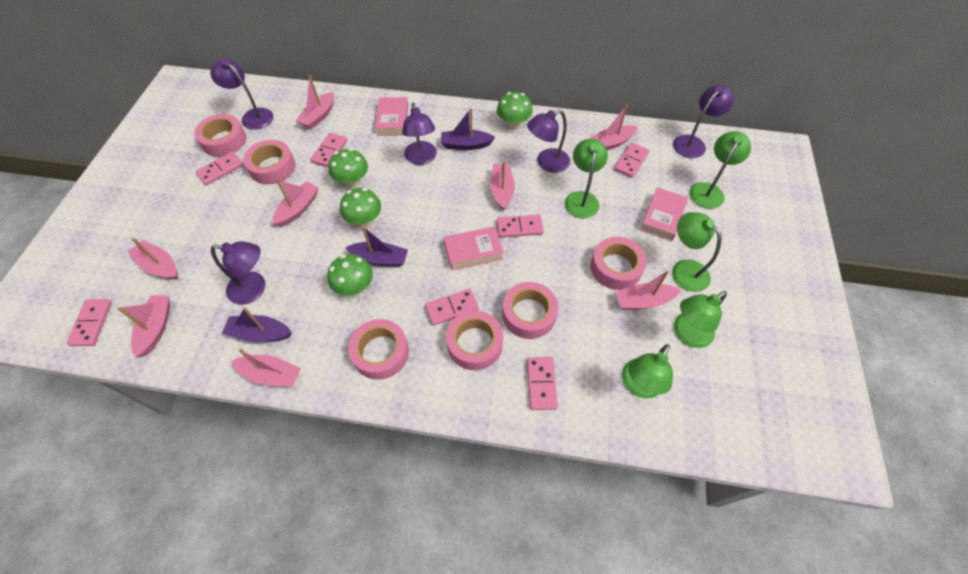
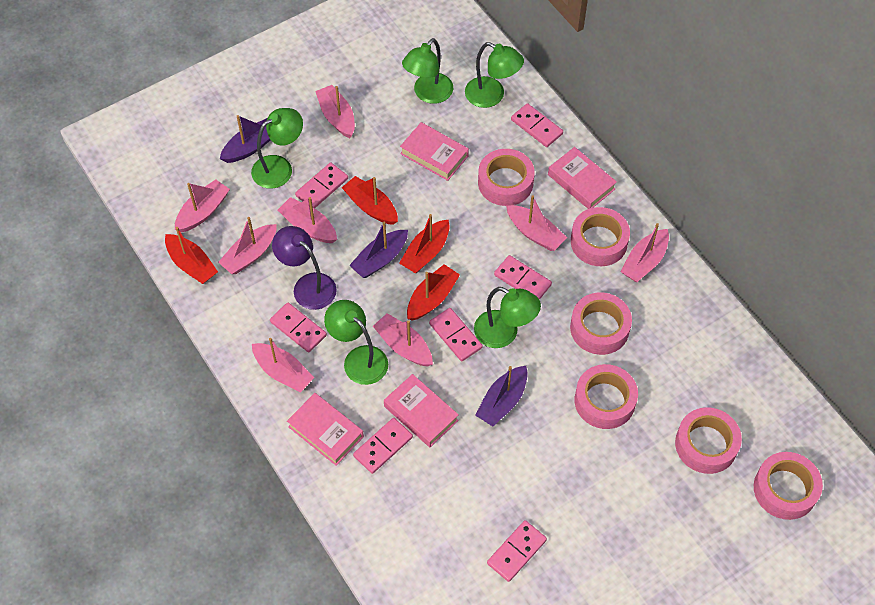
green mushroom: [327,254,373,296] [328,148,368,188] [340,188,381,228] [497,92,533,130] = 4 -> none = 0
pink book: [375,97,408,136] [444,226,504,271] [640,187,688,241] = 3 -> [287,393,364,466] [384,374,459,447] [400,122,469,181] [548,147,617,209] = 4
purple lamp: [210,58,273,130] [211,241,265,305] [402,103,437,165] [527,109,570,173] [673,85,734,158] = 5 -> [272,226,337,310] = 1
red boat: none = 0 -> [165,227,218,284] [342,176,398,225] [399,214,450,273] [407,264,460,321] = 4

